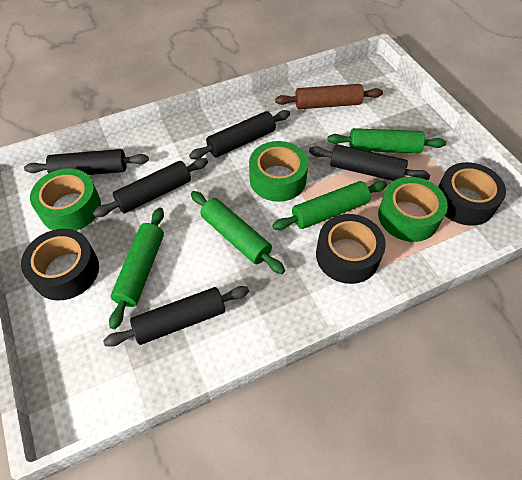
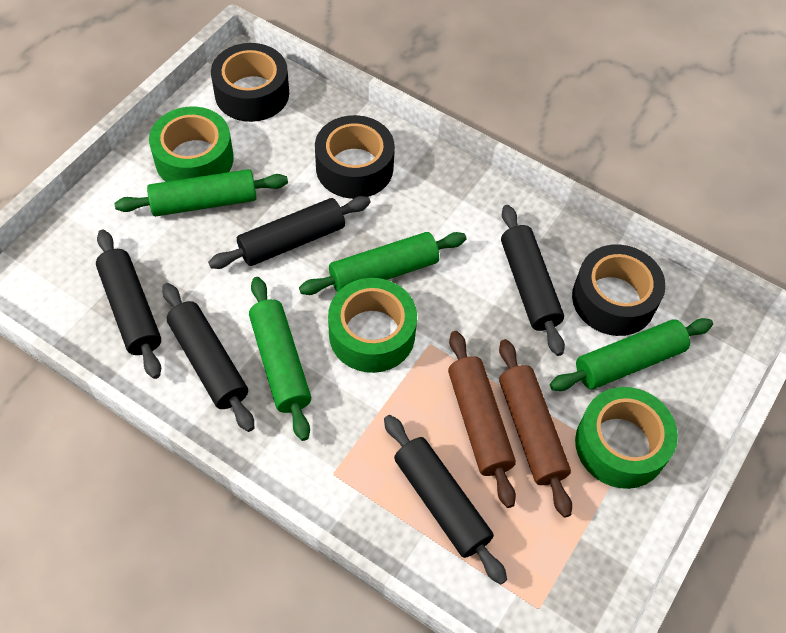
brown rolling pin: [275,84,383,109] = 1 -> [448,331,516,508] [499,339,572,518] = 2

